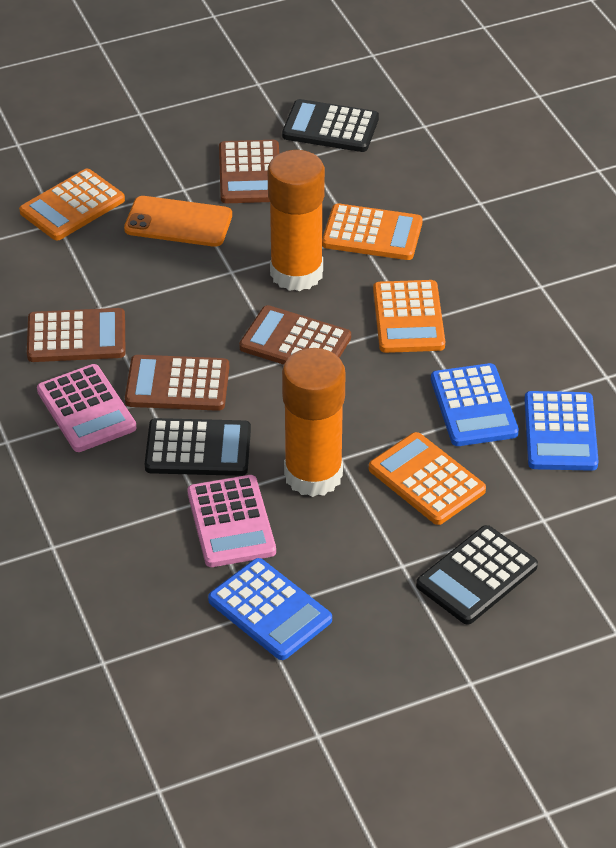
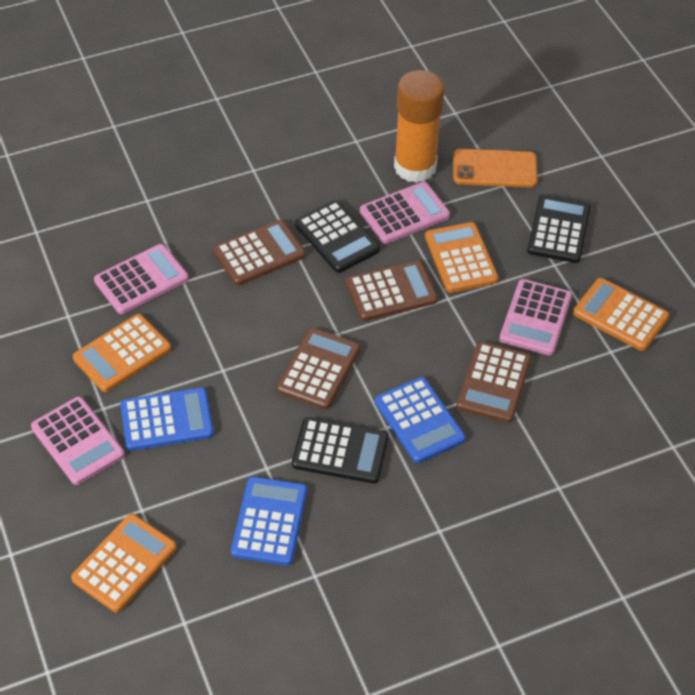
orange glue stick: [268,150,325,291] [282,348,346,497] = 2 -> [394,70,445,183] = 1
pink calculator: [37,364,136,452] [187,475,276,567] = 2 -> [31,397,125,485] [94,244,189,314] [360,182,450,244] [499,279,572,355] = 4

